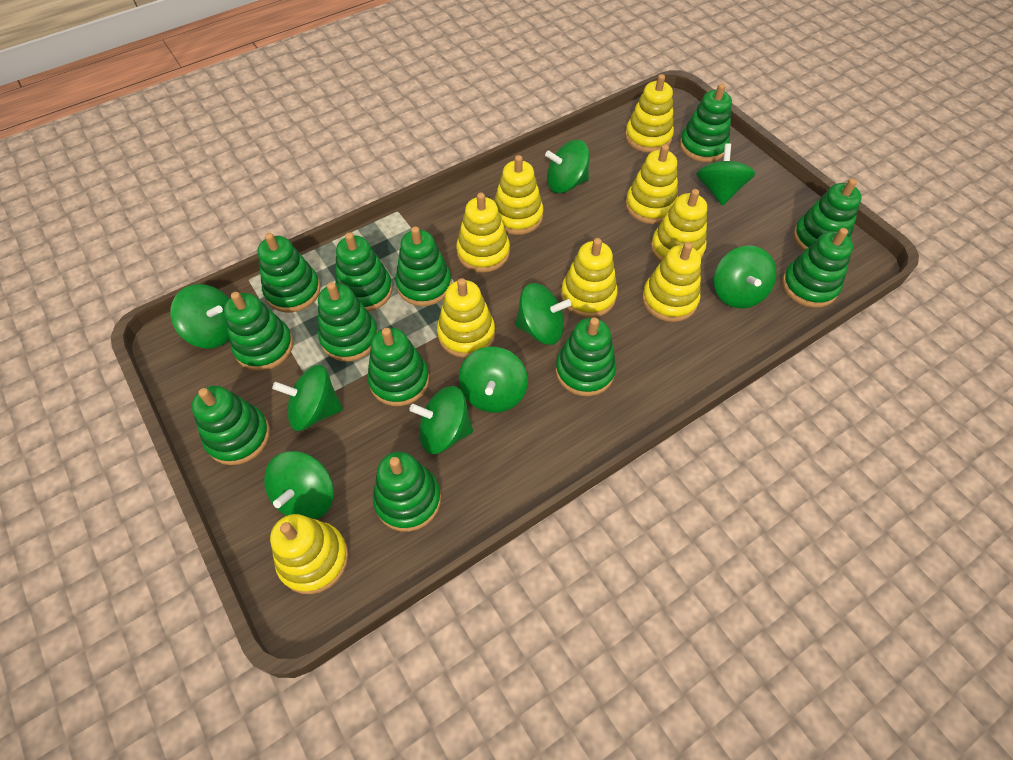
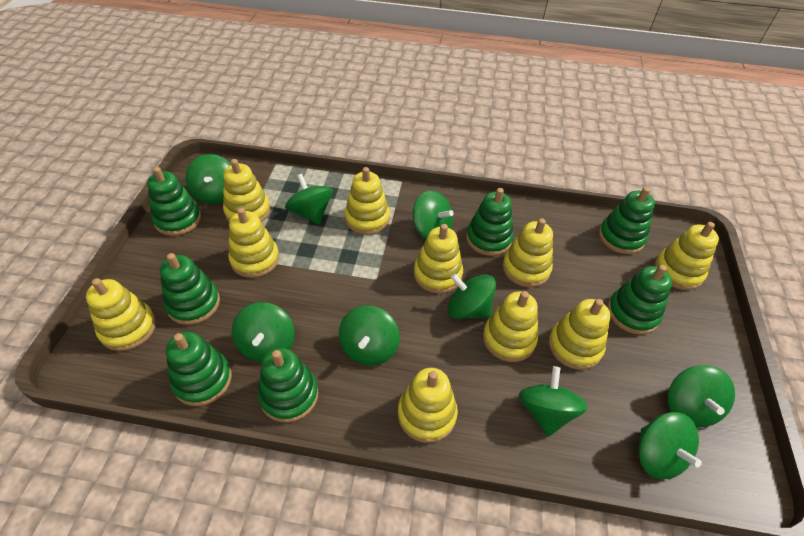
green stacking toy: [191,386,270,465] [224,292,293,371] [258,233,321,312] [318,282,378,362] [335,232,392,312] [367,328,429,406] [373,452,441,532] [396,226,452,306] [556,317,616,396] [679,83,732,162] [782,228,853,308] [793,178,862,251] = 12 -> [147,167,201,236] [160,253,220,325] [166,332,232,406] [258,348,319,423] [466,188,514,256] [599,187,655,254] [608,265,672,335] = 7
yellow stacking toy: [270,514,349,594] [437,278,495,358] [456,193,510,272] [494,155,543,235] [561,238,618,318] [625,74,674,153] [625,144,678,224] [642,242,701,322] [651,189,707,262] = 9 -> [86,278,156,351] [223,159,270,222] [228,208,279,278] [345,167,390,235] [398,368,458,443] [414,224,463,294] [483,291,538,362] [502,218,553,287] [549,299,610,370] [654,222,719,290] = 10

